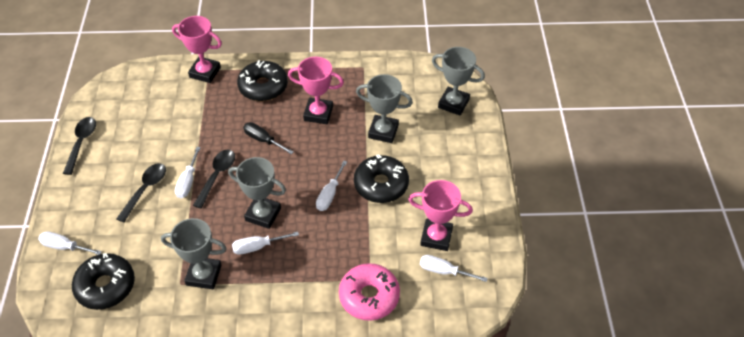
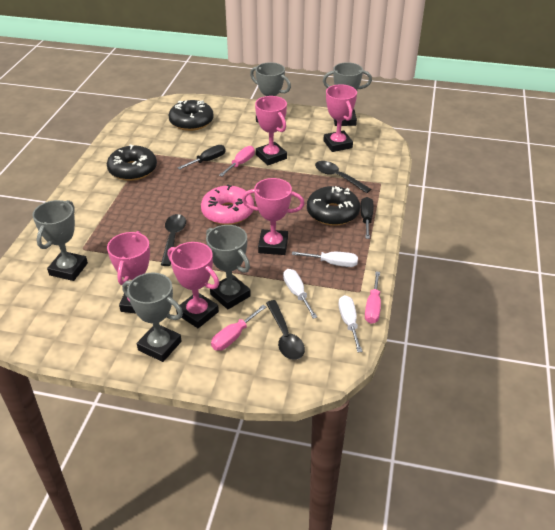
black screwdriver: [243,122,294,154] = 1 -> [177,145,225,170] [361,197,373,239] = 2
grey trophy: [161,218,227,289] [228,157,286,229] [356,74,413,143] [432,47,485,116] = 4 -> [33,200,88,281] [122,273,183,362] [206,225,251,309] [250,62,291,123] [323,62,372,126] = 5
pink screwdriver: none = 0 -> [211,305,266,351] [219,146,255,176] [365,271,381,324] = 3
pink trophy: [172,16,222,83] [288,57,344,124] [408,180,473,251] = 3 -> [107,231,150,314] [168,242,219,328] [242,178,305,255] [255,96,287,165] [323,84,357,152] = 5
white screwdriver: [38,231,102,255] [175,147,201,198] [232,232,299,255] [316,161,347,211] [420,255,488,282] = 5 -> [283,269,317,319] [292,251,358,267] [338,295,363,352] = 3

